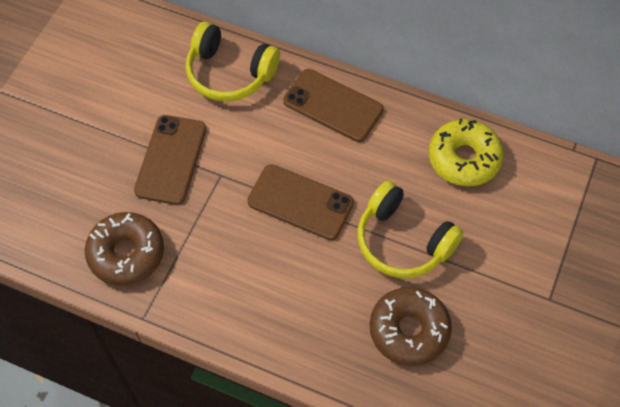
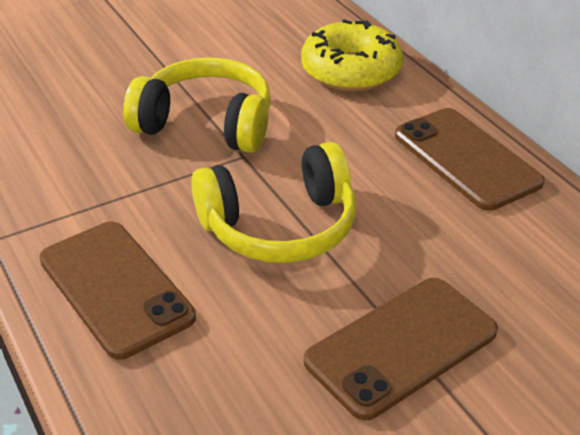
brown donut: [85,212,164,286] [370,287,452,366] = 2 -> none = 0

